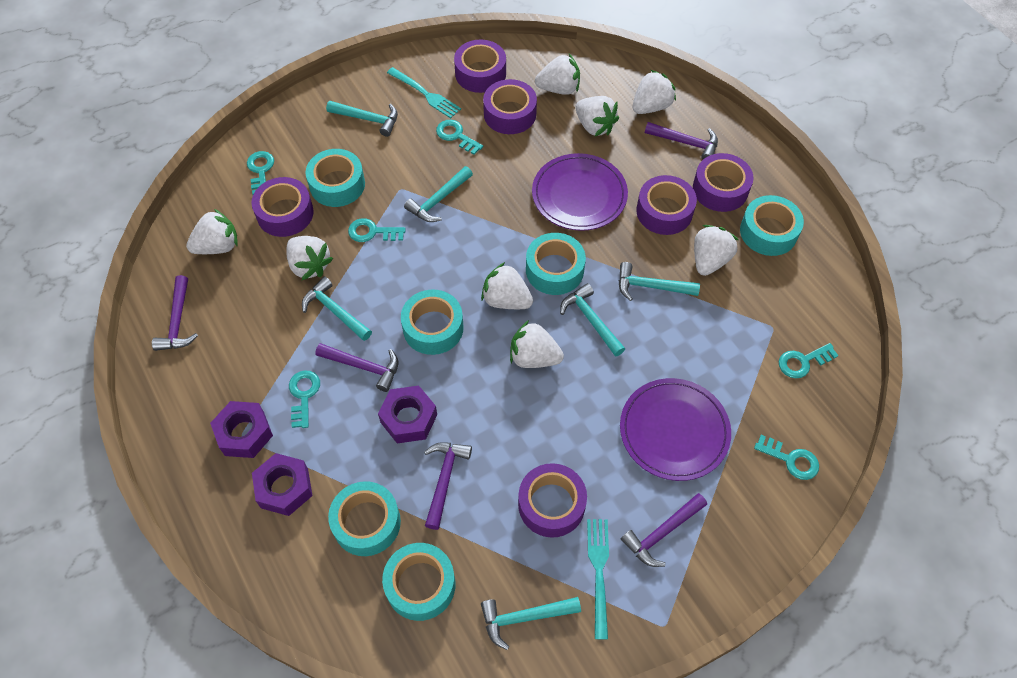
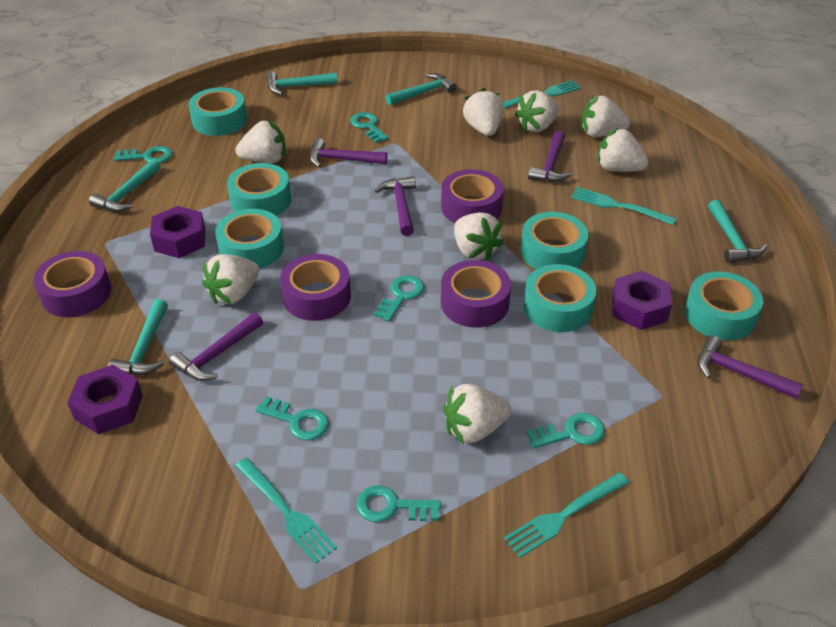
purple plate: [532,153,628,231] [620,378,731,481] = 2 -> none = 0
purple tape: [251,177,314,237] [454,40,506,93] [483,79,537,134] [518,463,587,538] [636,175,697,235] [693,153,754,212] = 6 -> [33,251,111,317] [280,254,351,321] [441,169,504,223] [441,260,511,328] = 4
turquoise fork: [387,67,461,118] [587,519,609,640] = 2 -> [235,457,337,564] [503,80,581,109] [504,472,629,558] [571,187,677,225] = 4
turquoise hammer: [302,276,372,341] [326,101,398,137] [404,166,473,222] [481,597,581,650] [560,283,625,357] [619,262,700,301] = 6 -> [89,159,161,212] [108,299,168,376] [266,72,338,95] [385,73,457,105] [708,200,767,263] = 5

